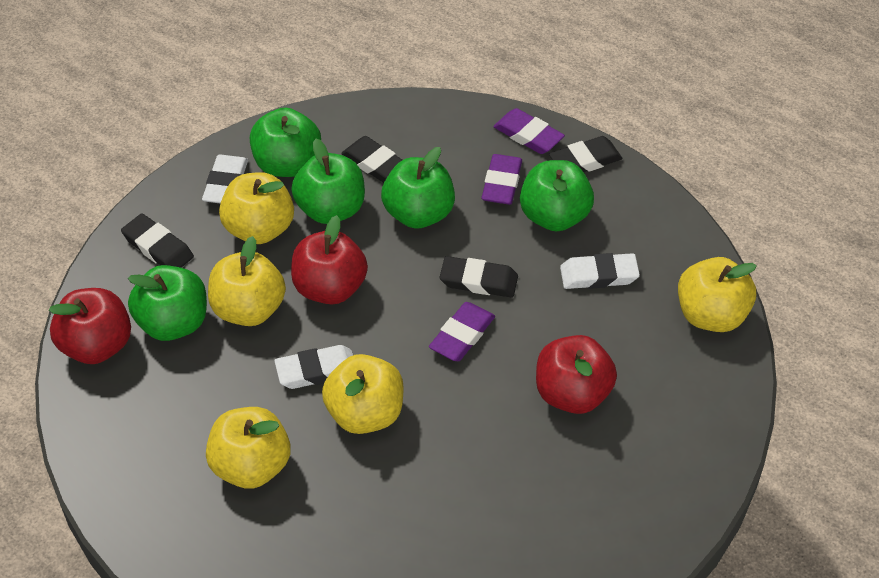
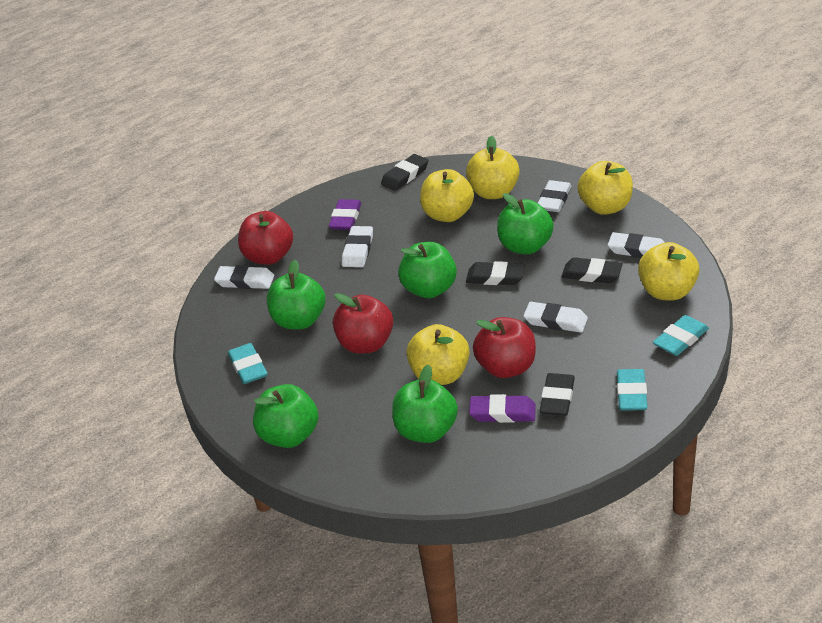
purple eraser: [429,302,495,361] [481,154,522,205] [493,108,565,154] = 3 -> [329,199,361,230] [469,394,536,423] = 2
turquoise eraser: none = 0 -> [228,343,268,384] [617,369,648,411] [653,315,709,356] = 3
white eraser: [202,154,248,203] [274,345,353,389] [560,253,640,289] = 3 -> [214,265,274,289] [342,226,373,267] [524,302,588,333] [538,180,571,212] [608,232,665,258] = 5

